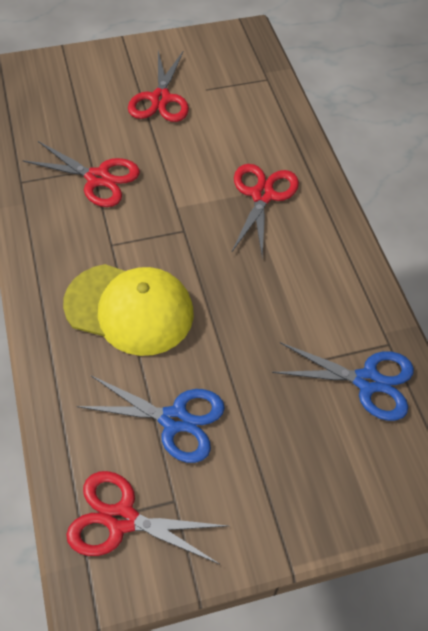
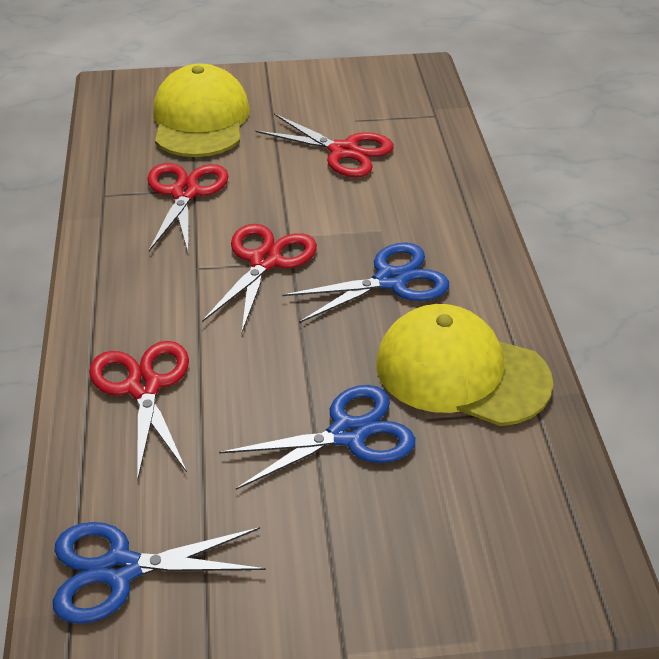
blue scissors: [77,376,225,463] [272,342,414,421] = 2 -> [53,522,266,624] [219,385,415,490] [282,243,449,323] = 3
yellow cap: [63,264,194,356] = 1 -> [153,63,250,157] [376,304,553,426] = 2

